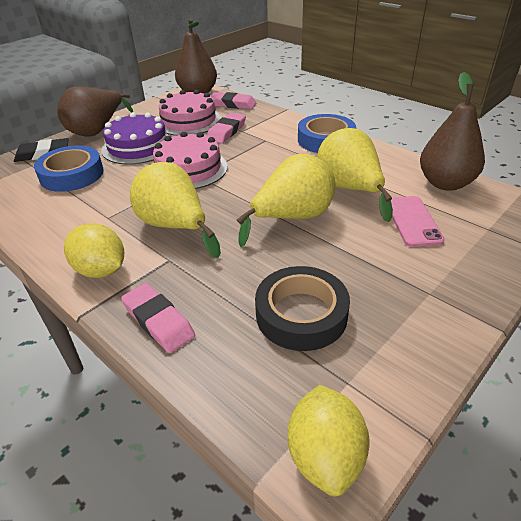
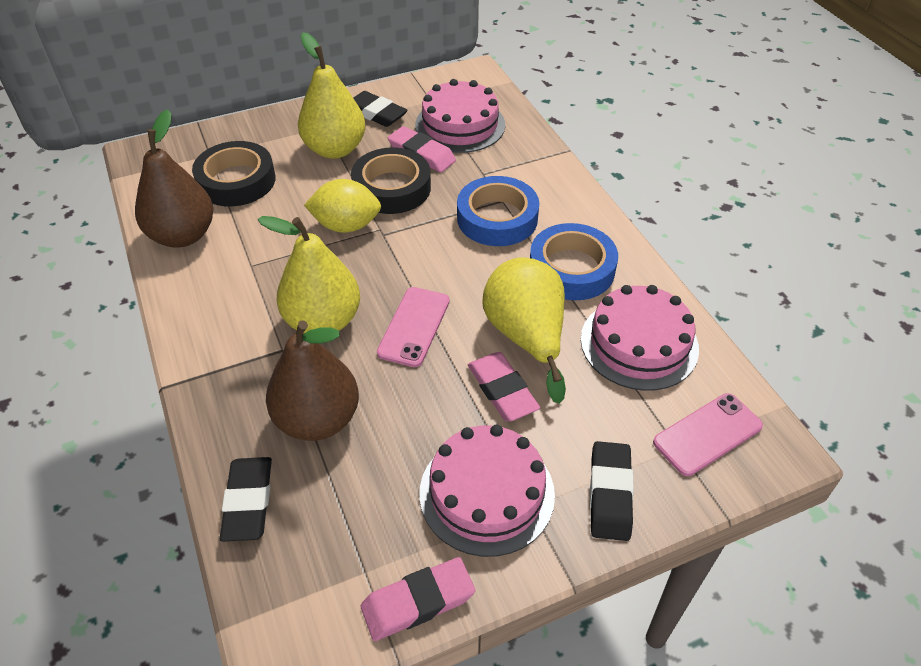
black eraser: [14,138,69,162] = 1 -> [220,457,272,542] [354,91,408,127] [590,441,634,541] = 3
black tape: [255,266,350,351] = 1 -> [192,141,275,207] [351,148,431,214] = 2
brown pear: [57,86,133,137] [175,18,217,94] [420,72,485,191] = 3 -> [135,110,213,248] [266,321,359,441] = 2
pink cake: [153,132,228,189] [159,90,221,136] = 2 -> [415,79,505,153] [419,425,555,557] [581,285,699,391] = 3
pink phone: [391,196,445,247] = 1 -> [377,287,450,367] [653,393,763,476] = 2
purple cake: [101,112,171,165] = 1 -> none = 0
yellow lemon: [64,223,124,278] [288,385,369,496] = 2 -> [304,179,381,233] = 1

